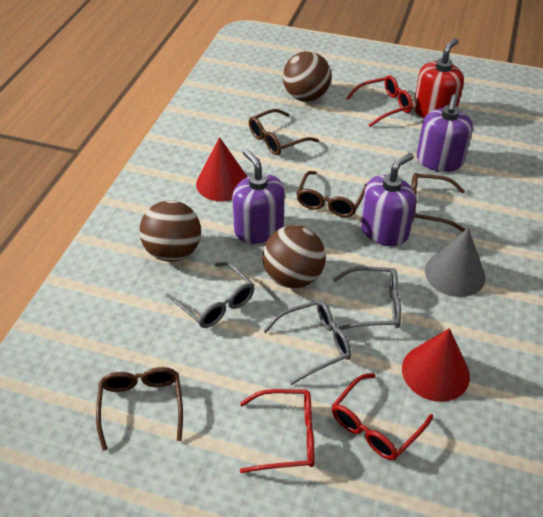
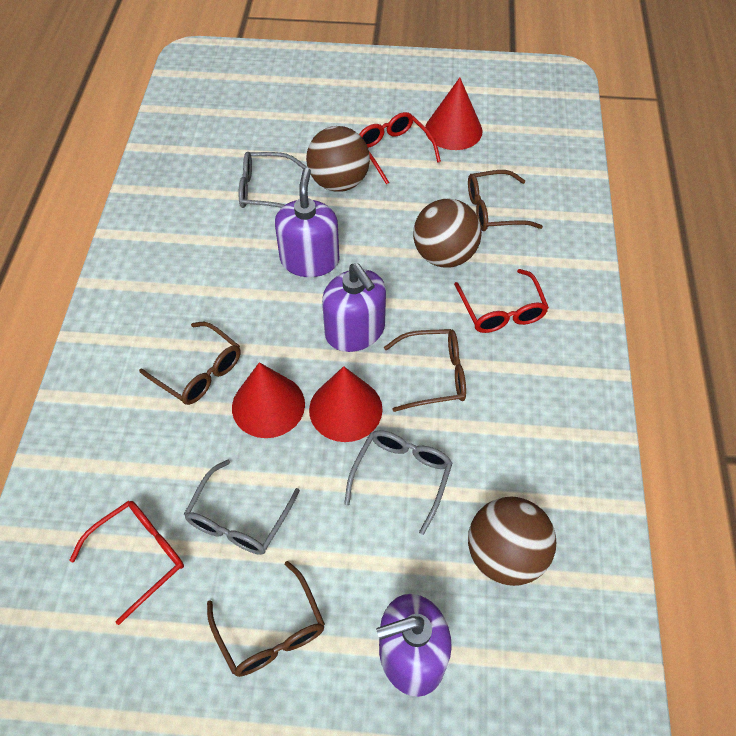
grey cone: [425,228,485,297] = 1 -> none = 0
red cone: [196,137,247,201] [402,328,470,402] = 2 -> [232,362,305,438] [309,366,383,442] [425,78,482,150] = 3
red soap dispenser: [413,38,464,118] = 1 -> none = 0

